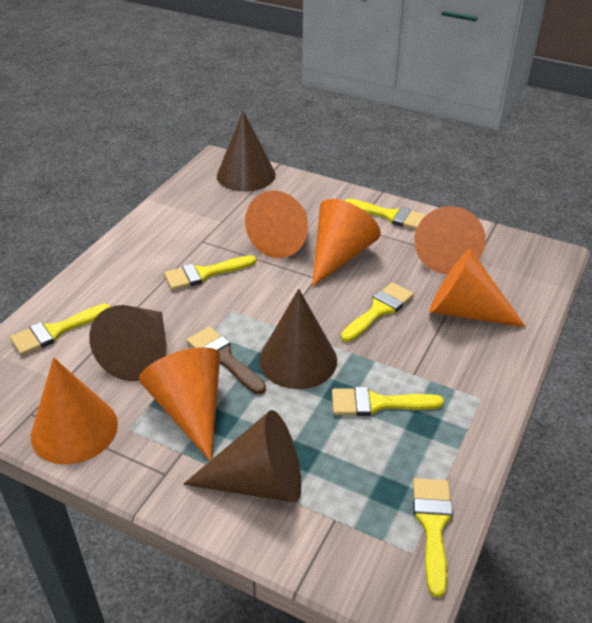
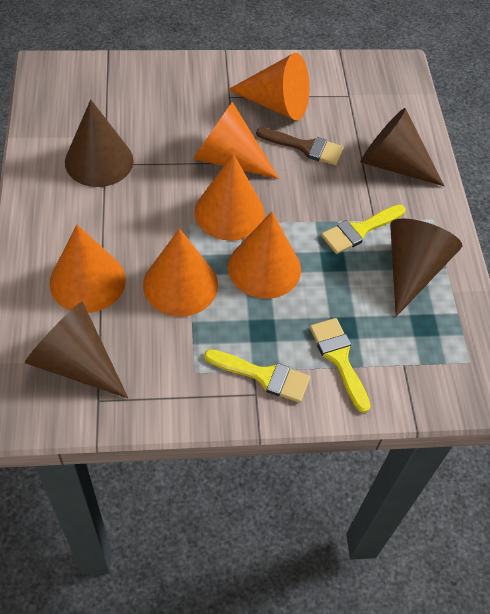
yellow brush: [10,304,111,355] [164,255,256,290] [332,387,444,416] [341,282,414,342] [345,199,426,230] [413,478,453,597] = 6 -> [204,349,310,403] [310,318,371,413] [321,205,405,254] = 3

